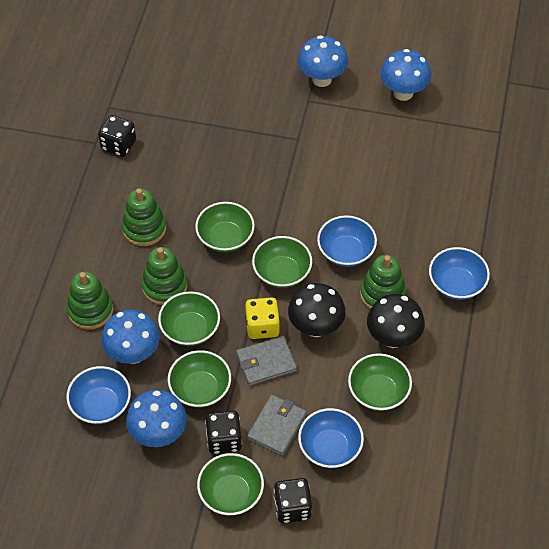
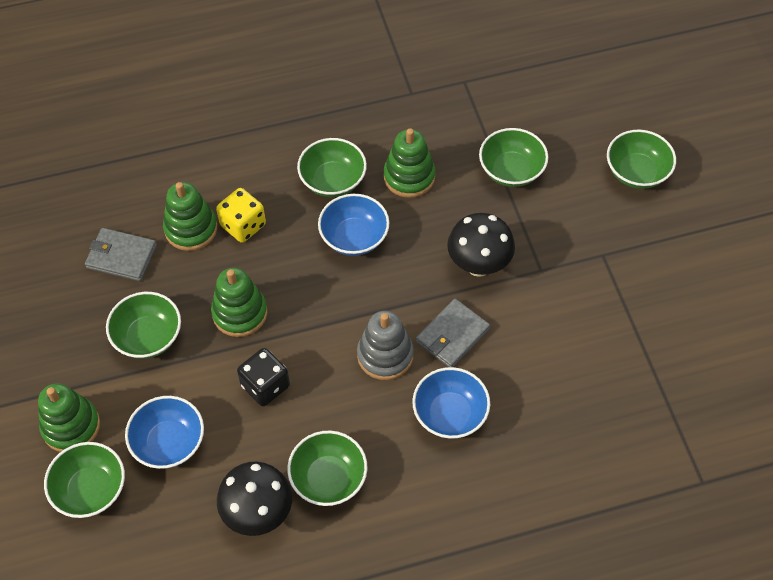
black dice: [98,115,136,157] [205,411,242,454] [274,478,312,523] = 3 -> [237,348,290,406] = 1
blue bowl: [66,366,131,424] [298,408,364,468] [317,215,377,267] [429,247,490,300] = 4 -> [125,396,204,469] [318,194,389,256] [412,367,490,439] = 3
blue mushroom: [101,309,160,364] [126,390,187,447] [298,36,348,87] [380,49,431,101] = 4 -> none = 0
grey stacking toy: none = 0 -> [357,311,414,380] = 1

